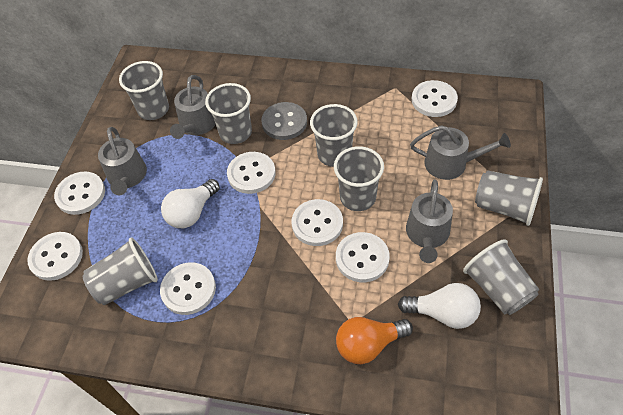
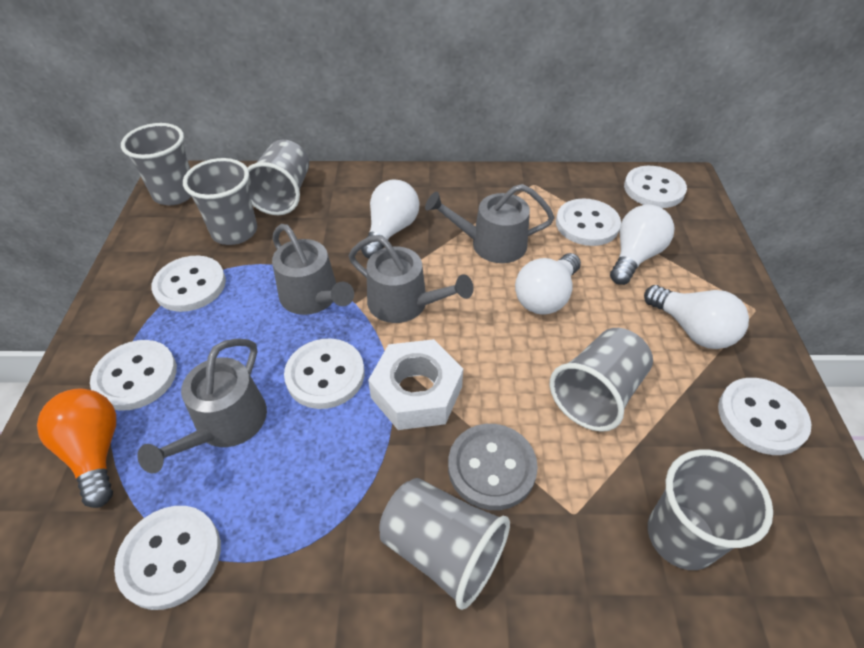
grey cup: [83,237,158,305] [119,61,169,120] [205,83,252,144] [310,104,358,167] [334,146,384,211] [463,239,539,315] [475,170,543,226] = 7 -> [121,123,191,205] [183,158,257,245] [248,140,309,215] [379,478,510,610] [550,328,653,432] [648,449,773,570] = 6
white light bulb: [161,179,220,228] [398,283,481,329] = 2 -> [361,180,419,259] [515,253,581,315] [610,205,674,285] [644,285,749,349] = 4
white nut: none = 0 -> [368,339,463,430] = 1

